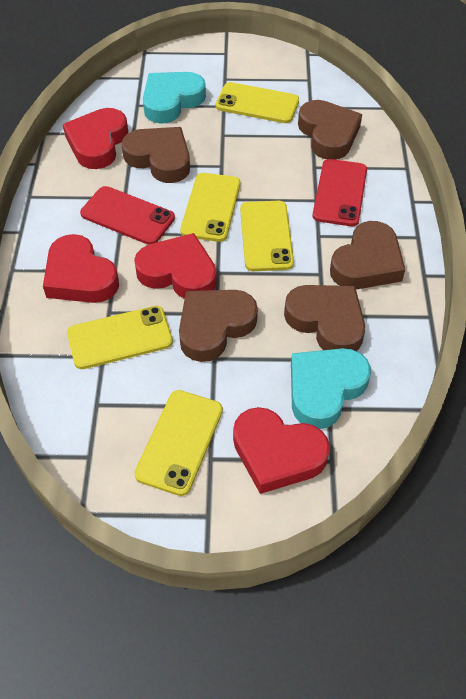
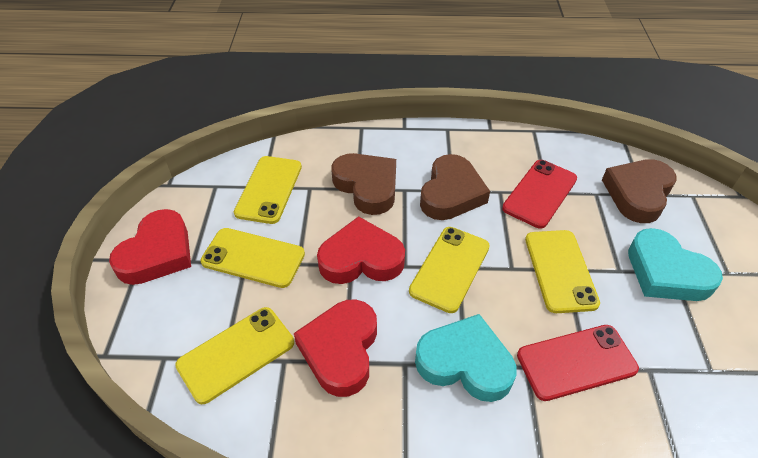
brown heart: [121,127,190,183] [179,290,258,362] [284,285,365,351] [298,100,362,160] [330,221,405,290] = 5 -> [331,153,396,215] [420,154,490,220] [602,159,677,223] = 3
red heart: [43,234,119,303] [63,108,128,169] [134,233,217,299] [233,407,330,494] = 4 -> [109,209,191,285] [294,299,377,397] [317,216,405,284] = 3

